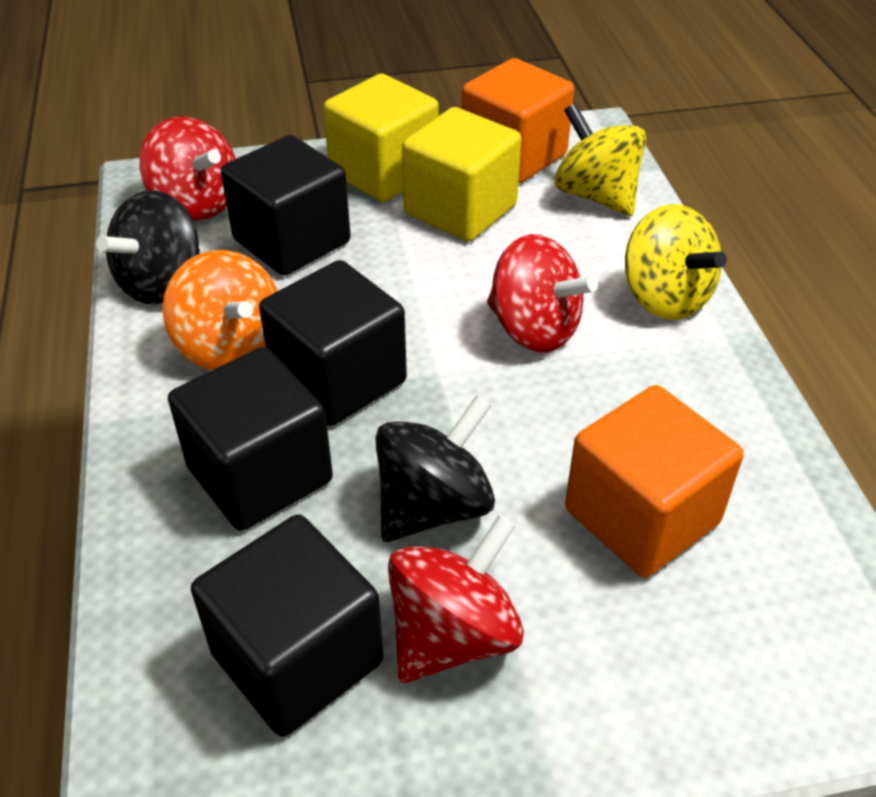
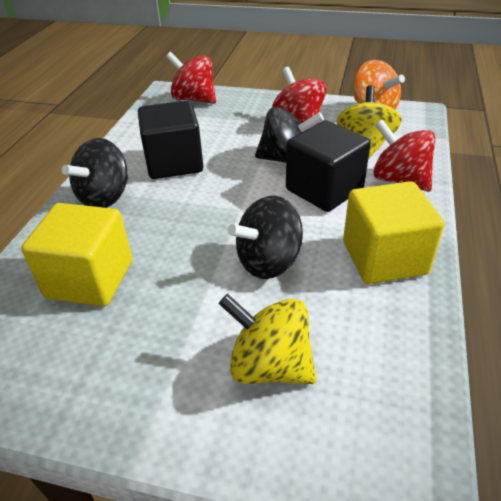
black cube: [168,347,333,531] [191,515,384,737] [221,135,351,276] [259,260,407,426] = 4 -> [138,100,204,179] [286,120,371,212] = 2
black spinning top: [96,190,200,304] [375,395,495,542] = 2 -> [62,138,128,208] [228,196,303,279] [255,107,324,163] = 3
orange cube: [462,58,574,183] [565,385,744,577] = 2 -> none = 0

